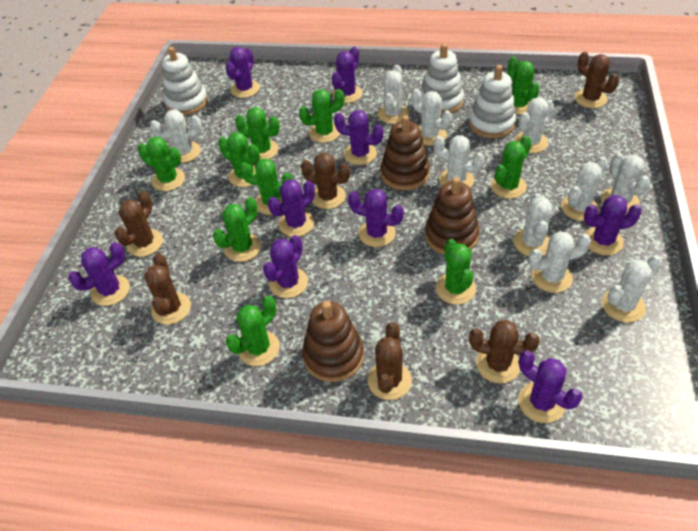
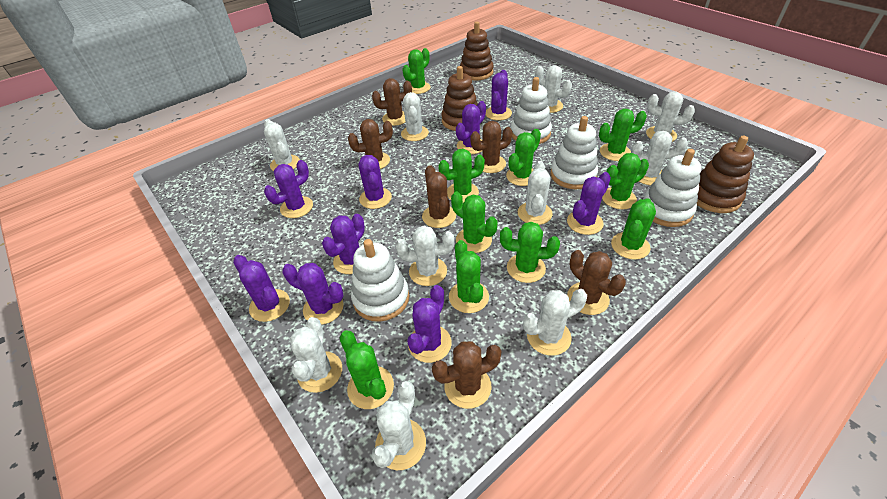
white stacking toy: [162,47,208,115] [420,43,464,115] [469,65,516,138] = 3 -> [351,239,409,322] [511,77,552,144] [550,116,598,189] [643,149,702,227] = 4

